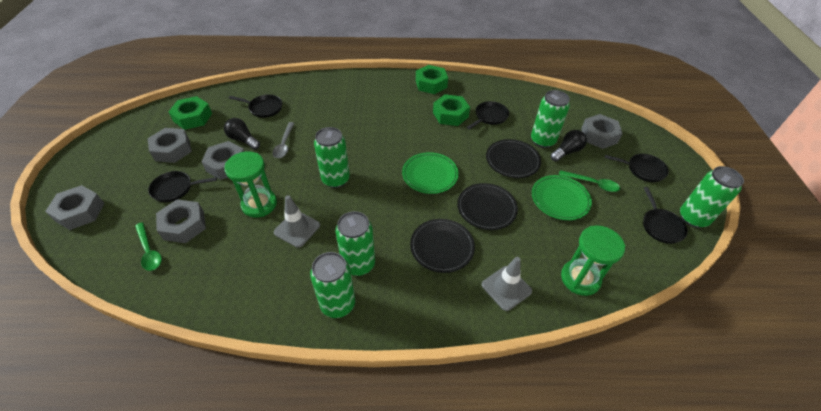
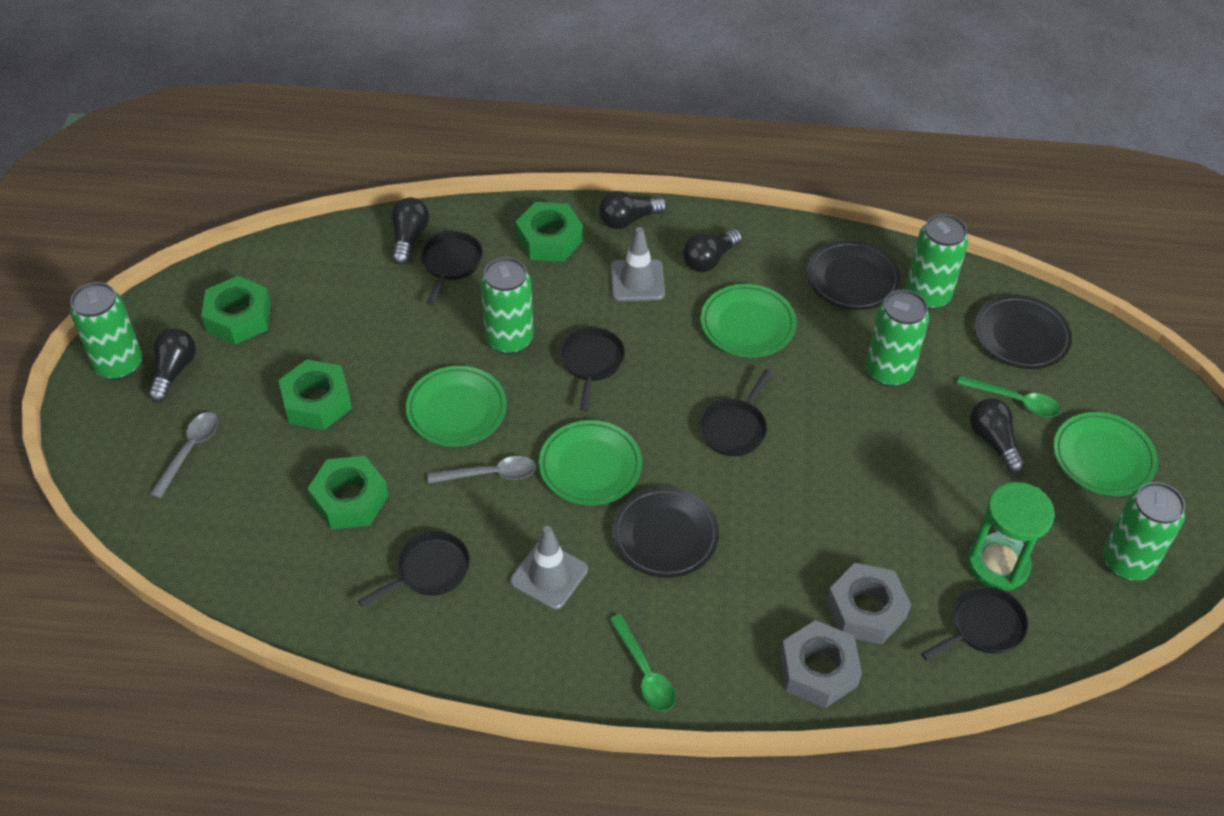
black light bulb: [224,118,260,150] [551,130,587,161] = 2 -> [148,328,196,402] [391,197,429,265] [599,191,667,229] [683,229,742,272] [970,398,1025,474] = 5
green hourglass: [224,151,277,218] [561,225,625,296] = 2 -> [967,482,1055,591] = 1
green nut: [169,96,212,130] [416,65,448,94] [433,94,470,126] = 3 -> [201,276,271,344] [278,359,352,430] [307,456,388,529] [515,202,583,262] = 4
green plate: [402,152,459,194] [532,175,592,220] = 2 -> [406,366,507,446] [539,420,642,505] [701,284,797,357] [1054,412,1158,496] = 4
grey nut: [45,185,105,230] [147,128,192,163] [156,199,206,243] [201,141,245,180] [581,114,623,149] = 5 -> [780,620,862,708] [826,563,911,644] = 2
grey spoon: [272,122,295,158] = 1 -> [150,412,218,499] [428,456,536,483] = 2

